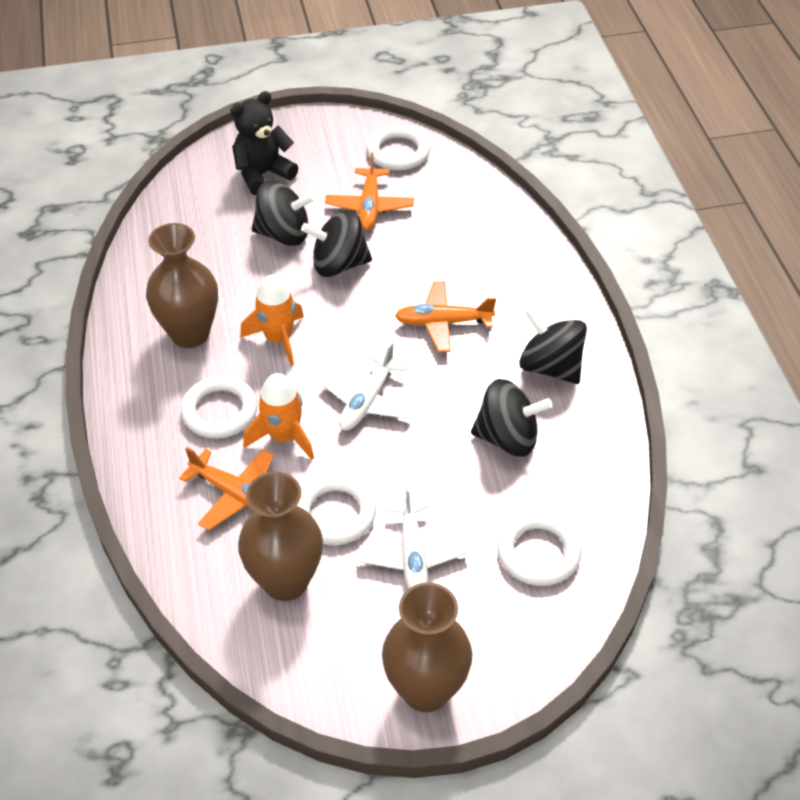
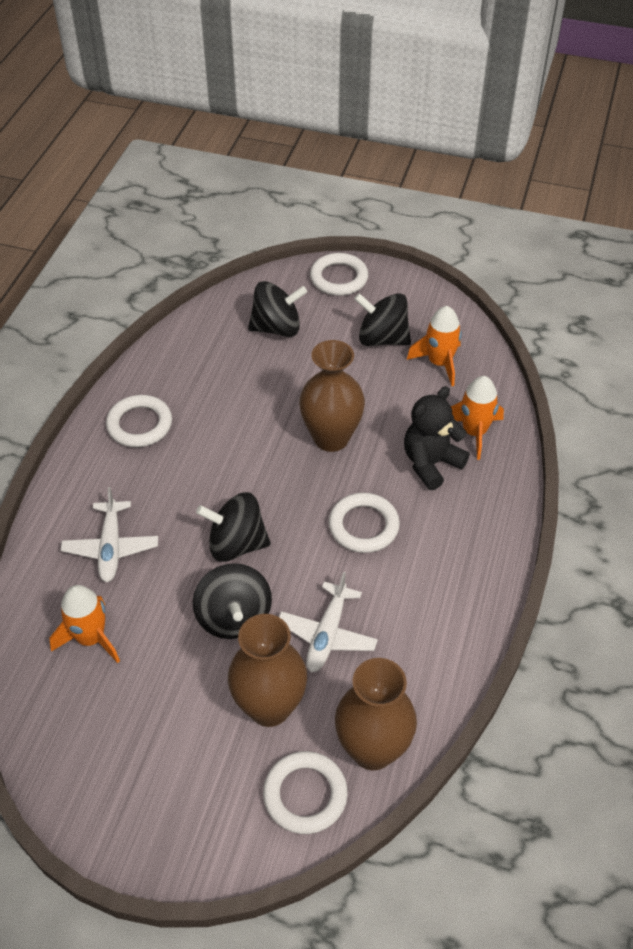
orange plane: [179,447,274,530] [325,152,414,230] [395,281,496,352] = 3 -> none = 0
orange rocket: [240,275,304,366] [243,373,314,460] = 2 -> [49,585,120,663] [407,306,462,386] [451,376,504,460] = 3

